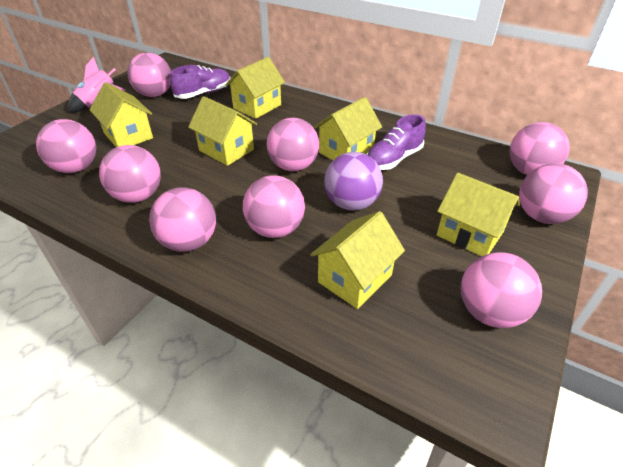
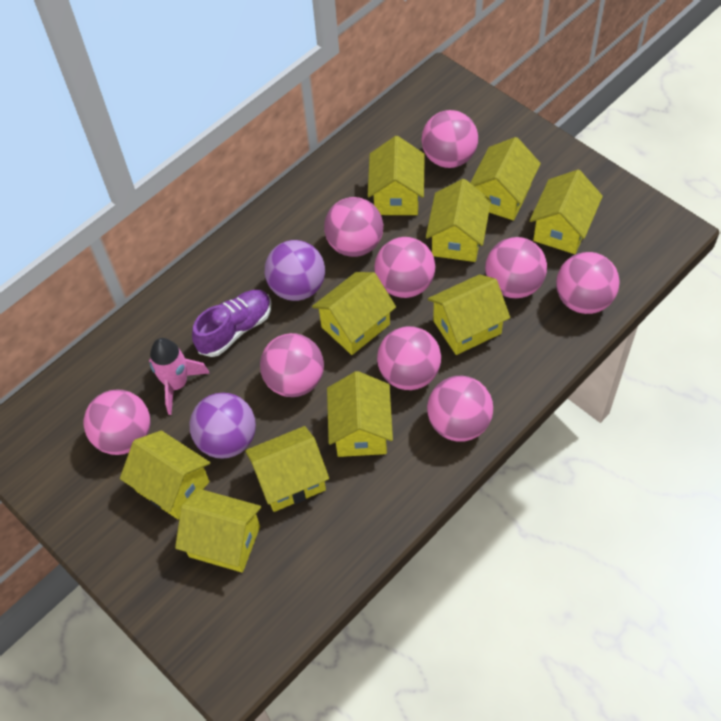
purple ball: [324,152,383,211] = 1 -> [189,393,256,459] [265,240,325,301] = 2
purple shoe: [170,65,230,99] [366,114,426,170] = 2 -> [192,290,272,357] = 1
yellow house: [89,82,153,147] [188,96,257,166] [225,57,285,119] [310,211,405,309] [314,97,382,160] [437,173,520,256] = 6 -> [120,431,210,520] [175,489,261,573] [245,426,329,512] [312,272,396,355] [327,371,393,457] [368,136,425,215] [426,179,491,262] [428,274,510,355] [470,137,541,220] [530,170,603,254] = 10

